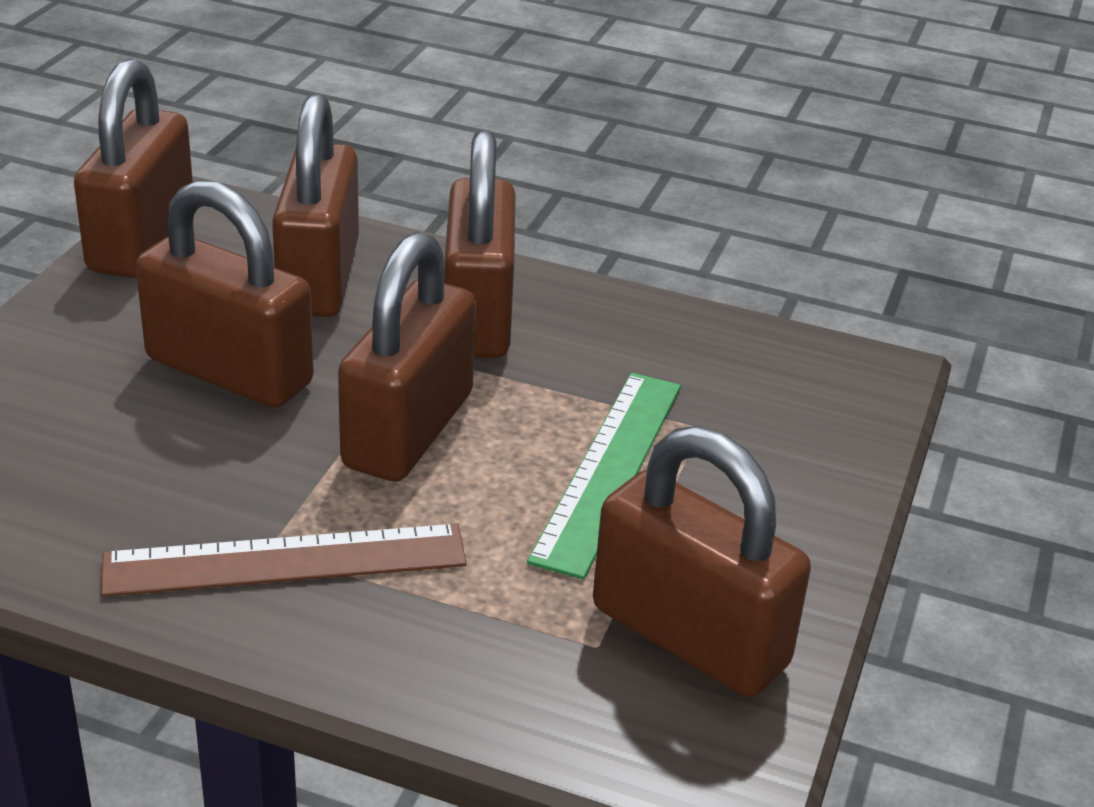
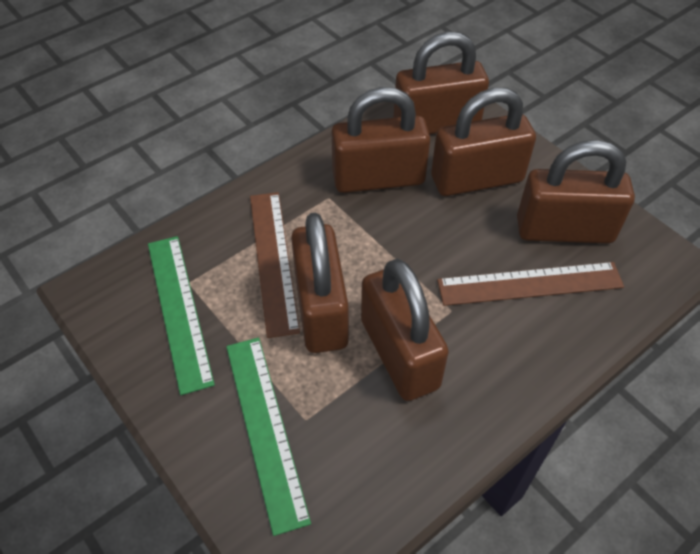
brown ruler: [101,524,467,597] = 1 -> [250,192,300,338] [437,262,624,306] = 2
green ruler: [527,373,681,579] = 1 -> [148,236,215,395] [226,337,311,536] = 2

